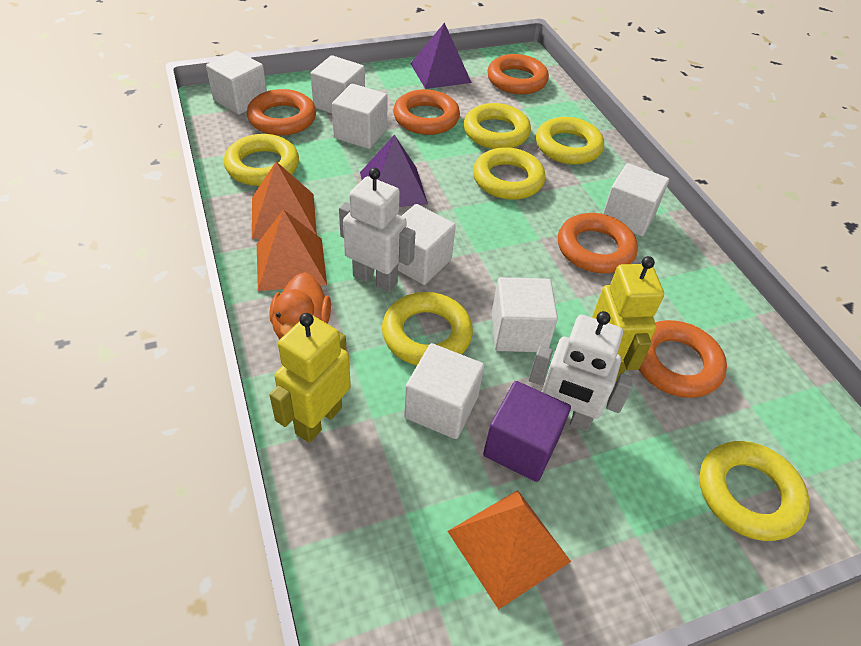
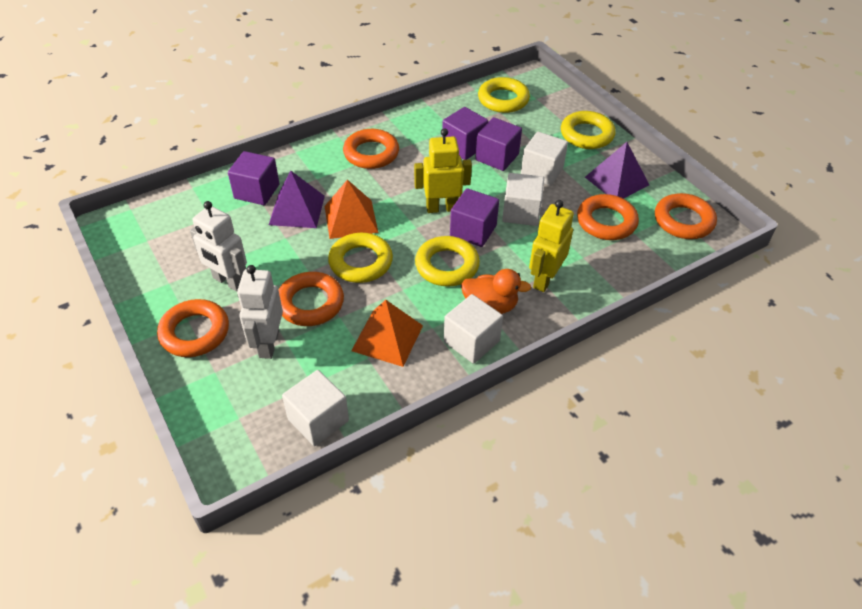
orange pyramid: [252,162,317,239] [257,210,327,291] [447,490,571,610] = 3 -> [325,180,378,239] [351,300,423,367] = 2
purple cube: [483,381,571,482] = 1 -> [228,151,279,205] [442,107,489,160] [450,188,499,247] [475,117,522,171] = 4
white cube: [206,51,267,115] [311,55,365,114] [332,84,388,149] [398,204,456,285] [404,343,484,439] [492,277,558,352] [603,163,669,236] = 7 -> [282,370,349,446] [444,294,503,364] [502,173,544,226] [521,132,568,186] = 4
yellow ring: [224,134,299,186] [382,292,473,365] [463,103,531,149] [473,147,546,200] [536,117,604,165] [699,441,810,541] = 6 -> [328,233,393,283] [415,236,480,287] [478,77,530,113] [561,111,616,149] = 4

